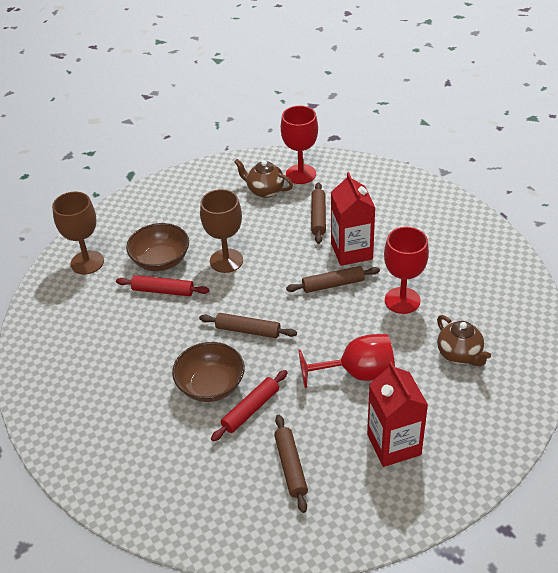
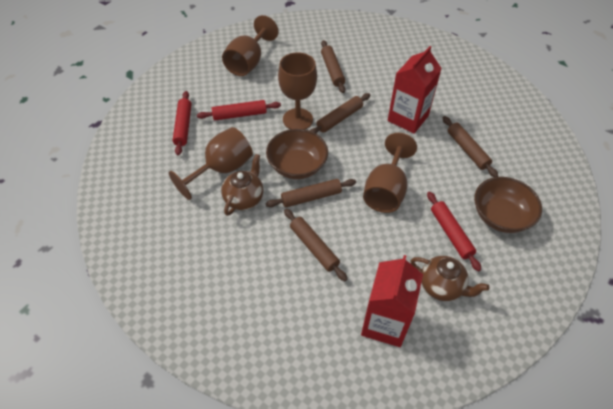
brown goblet: [52,192,104,274] [200,189,243,273] = 2 -> [169,127,253,200] [222,15,279,76] [278,52,317,130] [363,133,417,213] = 4
brown rolling pin: [199,313,297,338] [274,415,308,513] [286,266,380,293] [311,182,326,244] = 4 -> [266,179,356,207] [284,209,347,281] [310,93,370,133] [321,40,345,93] [443,116,498,177] = 5
red goblet: [281,106,318,184] [299,334,395,388] [384,227,429,314] = 3 -> none = 0
red rolling pin: [116,275,209,296] [211,370,288,442] = 2 -> [173,91,192,155] [197,100,281,120] [427,192,481,272] = 3

